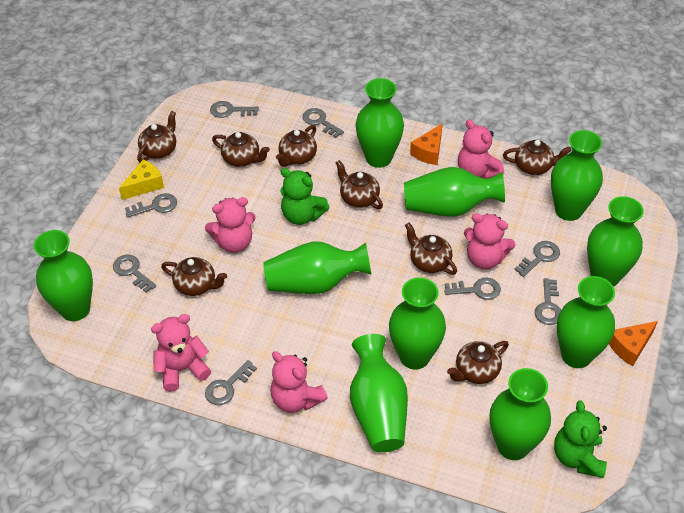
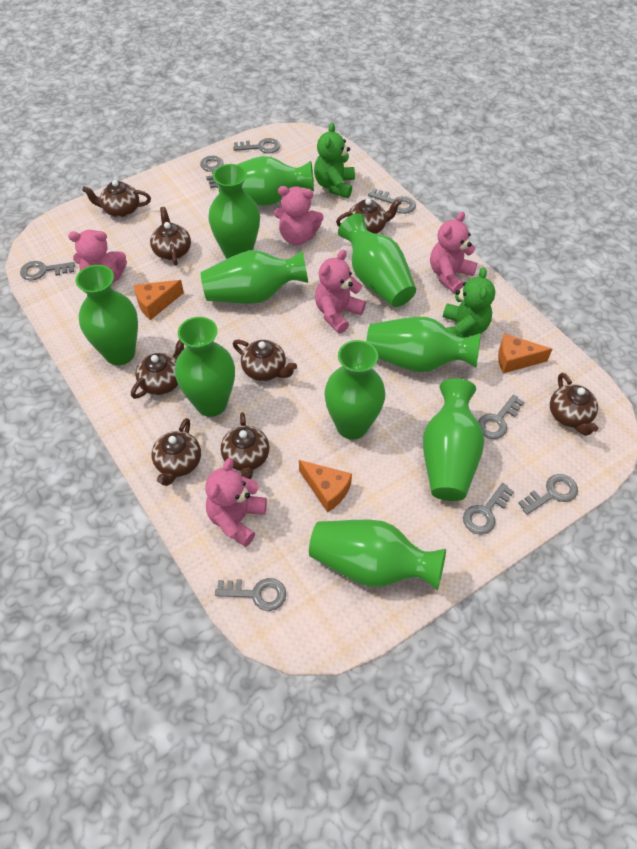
orange cheese: [410,123,443,165] [609,321,658,366] = 2 -> [134,280,184,320] [299,460,352,512] [498,333,552,373] = 3
yellow cheese: [119,159,164,200] = 1 -> none = 0

